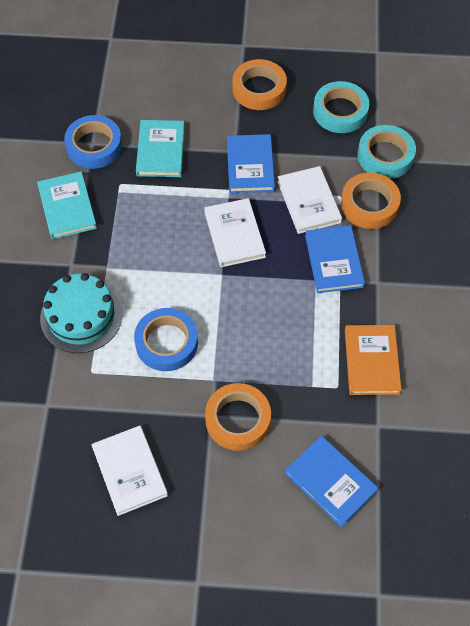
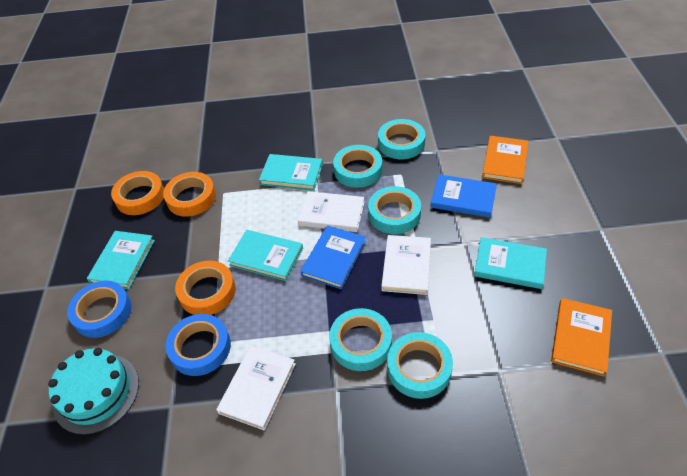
blue book: [227,134,275,193] [285,436,378,527] [305,225,365,293] = 3 -> [300,225,366,289] [430,174,497,218] = 2
orange book: [345,325,402,395] = 1 -> [482,136,528,184] [551,298,612,376] = 2
turquoise book: [37,171,97,240] [136,120,185,177] = 2 -> [87,231,155,289] [228,230,303,281] [259,154,323,191] [474,237,547,289] = 4
turquoise tape: [313,81,369,133] [358,125,416,179] = 2 -> [329,308,392,371] [333,145,382,188] [368,186,421,234] [378,119,425,159] [387,332,453,399] = 5

